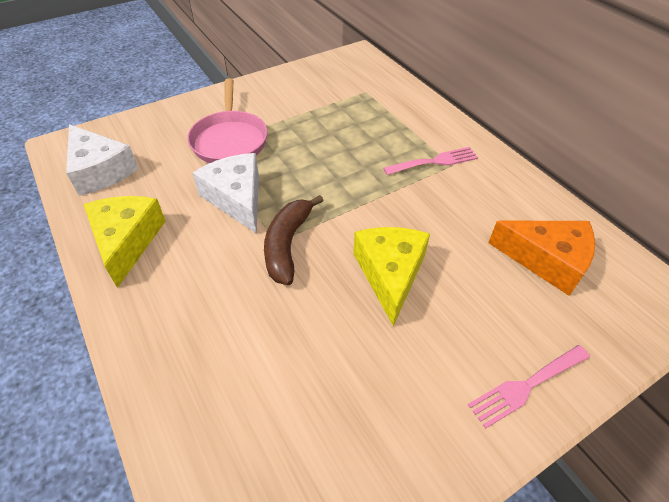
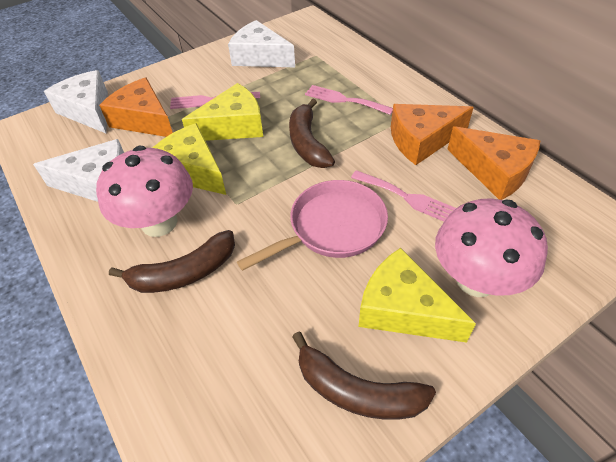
brown banana: [264,195,324,285] = 1 -> [109,230,235,293] [289,98,335,168] [292,332,436,420] = 3
orange cheese: [488,220,595,296] = 1 -> [99,77,173,137] [391,104,474,165] [447,126,540,200] = 3
pink fork: [383,147,478,175] [468,345,590,429] = 2 -> [170,92,260,109] [305,85,393,115] [351,170,456,221] = 3
pink mushroom: none = 0 -> [96,146,193,237] [435,198,548,297] = 2
white cheese: [66,124,139,196] [193,153,259,234] = 2 -> [33,139,124,202] [44,70,108,133] [228,20,295,67] = 3
yellow cheese: [84,196,166,288] [353,227,430,326] = 2 -> [153,123,226,195] [182,83,263,141] [359,248,476,343] = 3

